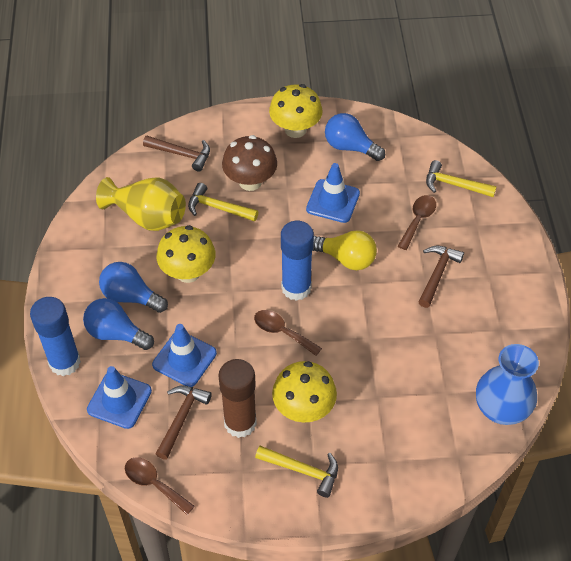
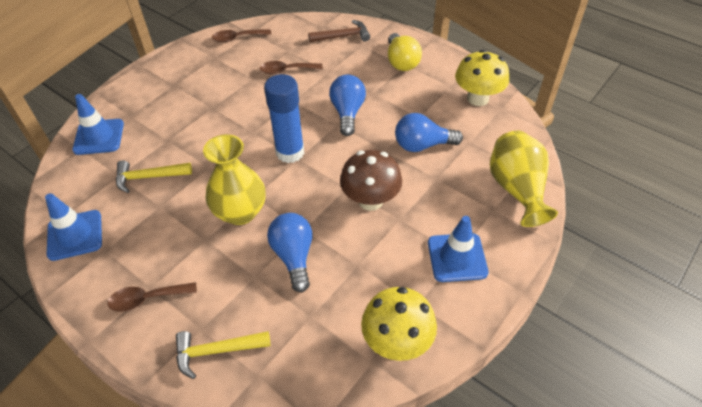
blue glue stick: [30,297,81,376] [281,221,314,301] = 2 -> [264,74,304,163] = 1
blue vase: [476,344,539,425] = 1 -> none = 0
brown glue stick: [218,359,257,438] = 1 -> none = 0
brown hammer: [143,136,210,172] [155,386,212,460] [418,246,464,308] = 3 -> [308,20,370,42] = 1
yellow hammer: [188,183,258,222] [255,446,338,498] [426,160,497,197] = 3 -> [116,160,192,193] [176,331,270,379] = 2
yellow mushroom: [157,225,216,283] [269,84,322,138] [272,361,337,423] = 3 -> [361,287,437,361] [455,50,509,106] = 2
yellow vase: [96,177,186,231] = 1 -> [203,134,265,225] [490,131,558,227] = 2

